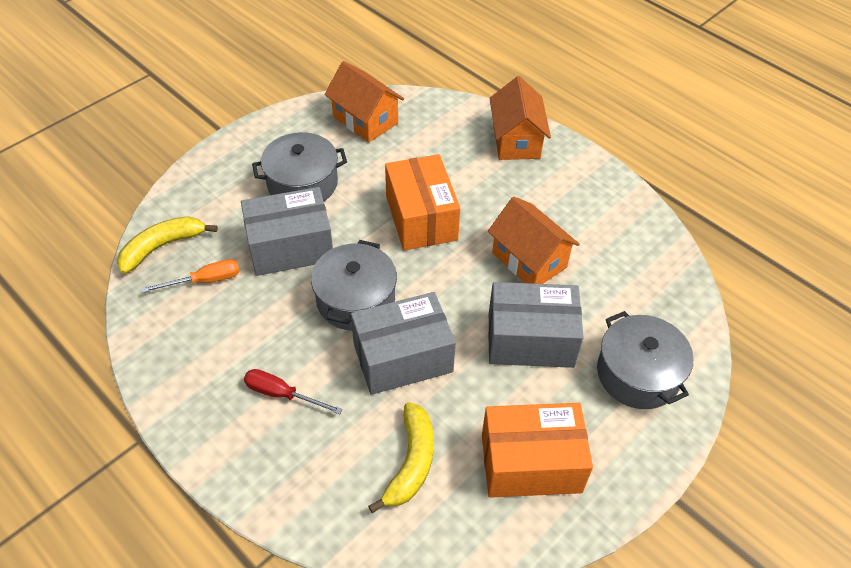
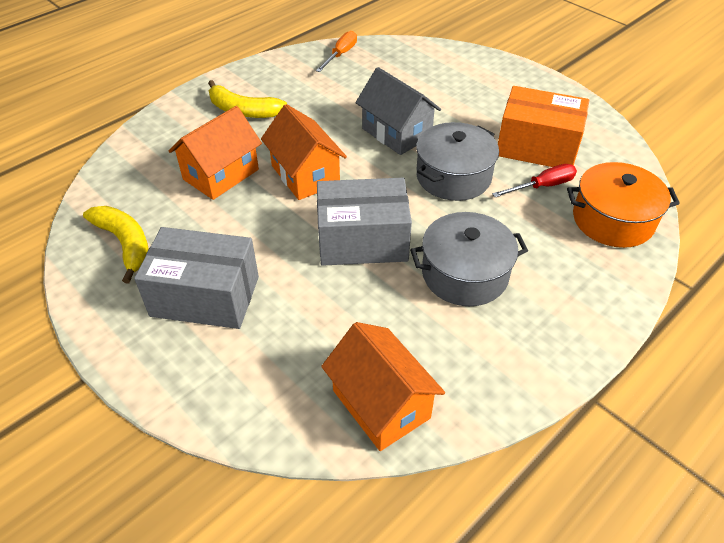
grey box: [241,187,333,276] [351,292,456,395] [488,282,584,368] = 3 -> [134,227,259,329] [317,178,412,266] = 2
grey house: none = 0 -> [355,67,441,155] = 1
grey pot: [252,132,347,201] [311,240,397,331] [597,311,693,409] = 3 -> [410,212,528,306] [416,122,499,201] = 2
orange box: [385,154,460,251] [482,403,593,498] = 2 -> [498,86,589,167] = 1
orange pot: none = 0 -> [567,162,680,248] = 1

